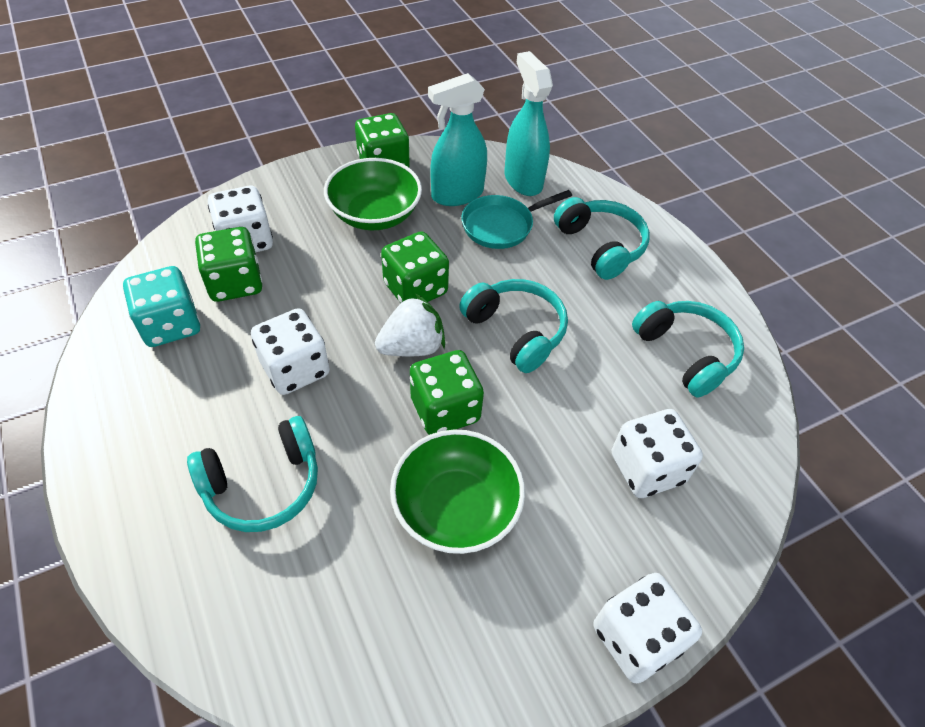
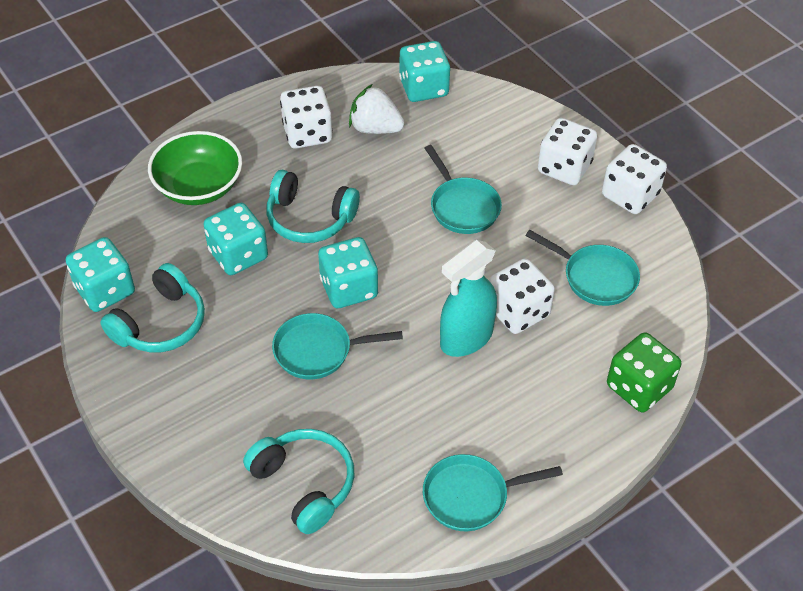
green bowl: [324,158,422,230] [390,430,525,554] = 2 -> [148,131,242,205] = 1
green dice: [195,227,262,302] [355,113,410,167] [381,231,449,303] [410,350,484,435] = 4 -> [607,332,681,412] = 1
turquoise dice: [123,266,200,347] = 1 -> [66,237,135,312] [203,203,268,275] [318,237,378,308] [399,41,450,102] = 4
turquoise headphones: [187,416,318,532] [459,279,568,373] [554,197,650,280] [632,301,744,398] = 4 -> [100,263,205,352] [243,429,354,534] [266,170,360,243] = 3
turquoise pan: [461,190,572,249] = 1 -> [272,313,403,379] [423,454,563,531] [425,145,502,234] [525,230,640,306] = 4
turquoise spray bottle: [428,73,487,206] [504,51,553,196] = 2 -> [440,240,497,357] = 1

